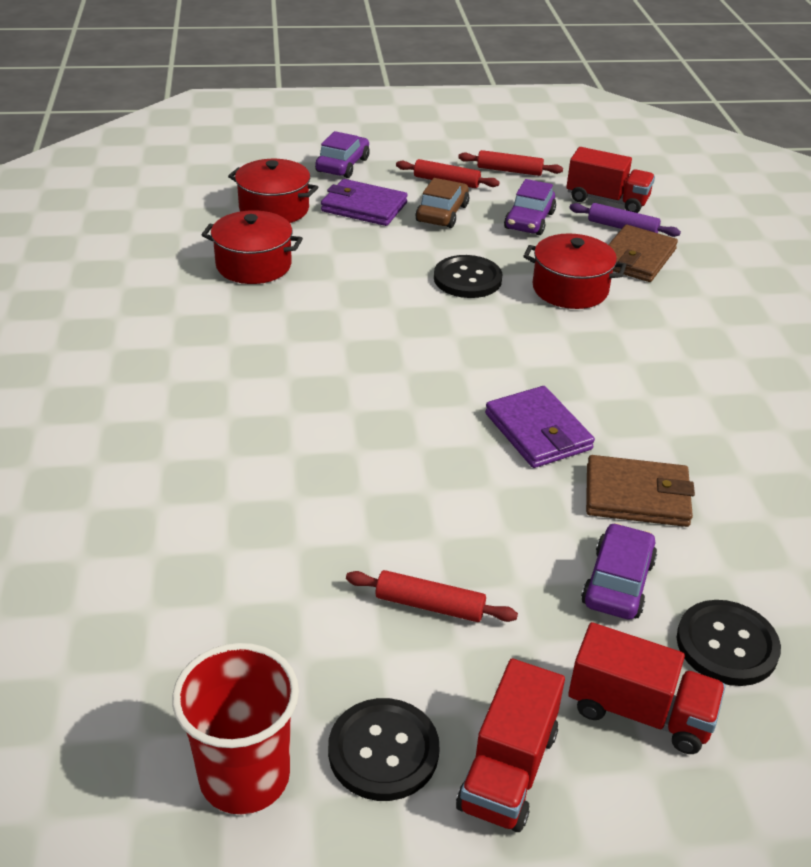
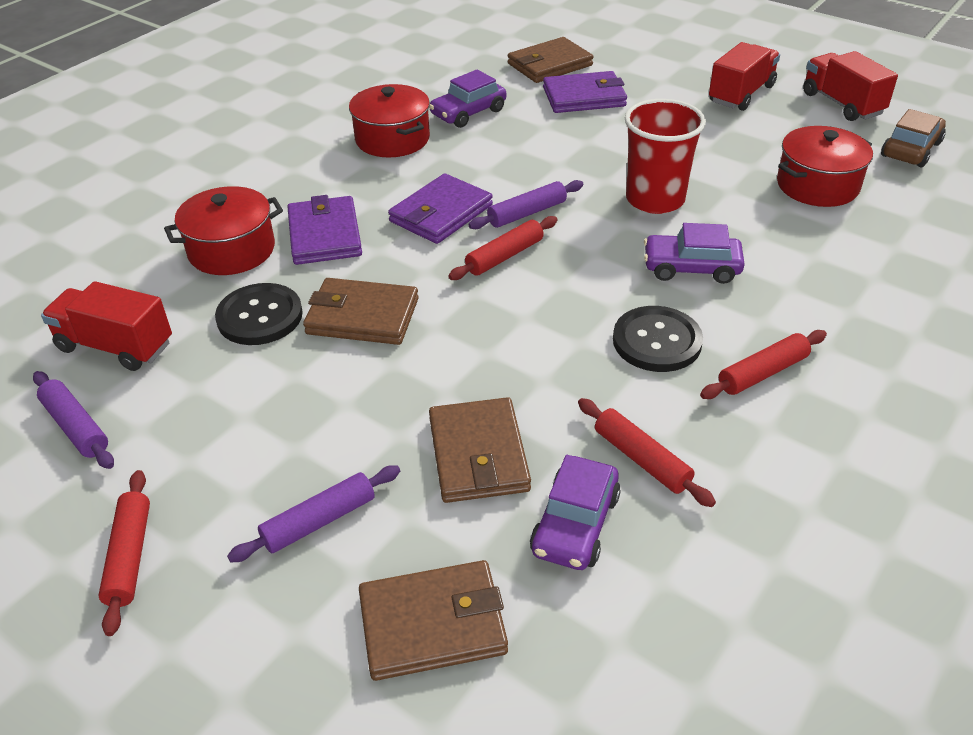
black button: [328,698,440,801] [434,255,502,298] [677,600,781,686] = 3 -> [215,283,303,345] [613,306,703,372] = 2
brown wallet: [586,455,695,527] [608,225,678,282] = 2 -> [303,278,419,345] [359,560,508,681] [429,397,531,503] [508,37,593,83] = 4
purple rolling pin: [569,203,681,237] = 1 -> [33,371,114,469] [227,465,400,563] [468,180,583,229] = 3
purple wallet: [321,179,408,226] [485,386,595,468] = 2 -> [288,195,362,265] [388,173,493,244] [543,71,627,113] = 3
red rolling pin: [346,570,518,622] [396,159,500,188] [458,150,563,176] = 3 -> [98,470,150,636] [448,216,557,280] [578,398,716,507] [700,330,827,399] = 4

